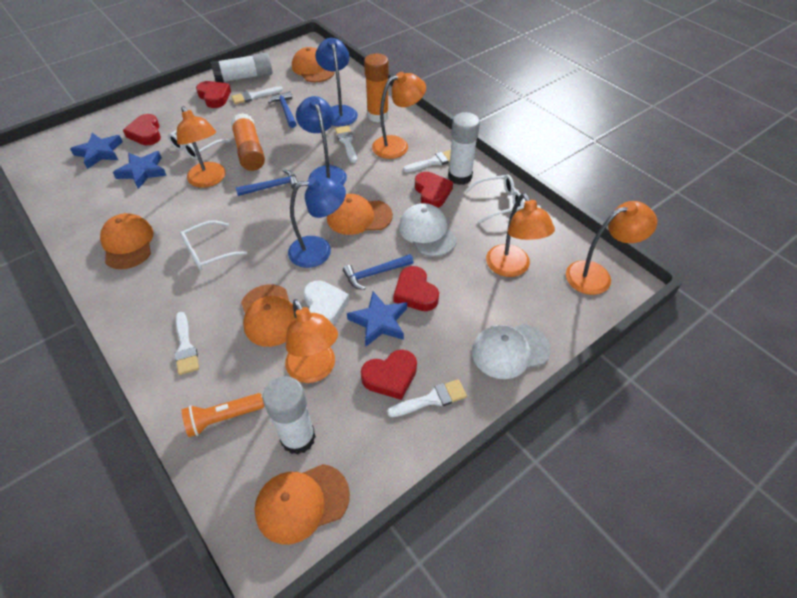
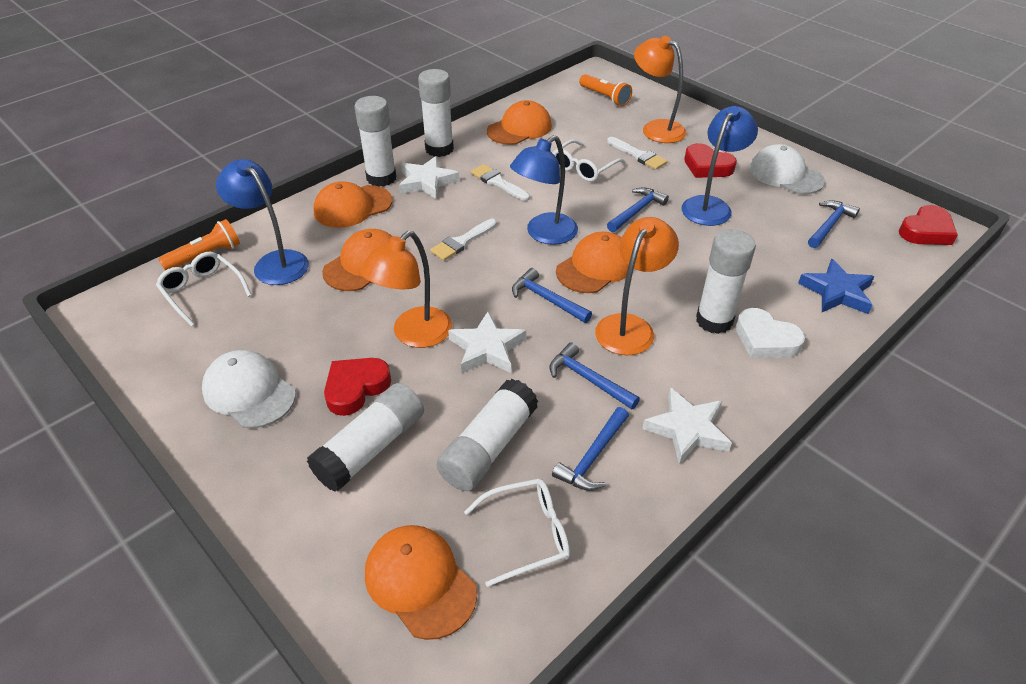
blue hammer: [235,169,298,196] [268,91,297,128] [343,254,414,290] = 3 -> [512,268,592,323] [550,342,640,410] [552,407,629,491] [607,187,669,232] [808,200,860,248] = 5
blue star: [70,133,123,169] [113,151,167,189] [347,291,407,346] = 3 -> [798,259,875,314] = 1
orange flashlight: [181,393,264,437] = 1 -> [158,219,240,271] [579,74,632,107] = 2
orange glue stick: [231,113,265,171] [364,53,389,122] = 2 -> none = 0
orange lamp: [177,106,226,188] [285,299,338,383] [372,72,426,159] [486,193,555,277] [566,201,657,295] = 5 -> [360,231,452,348] [595,217,679,355] [634,36,687,143] = 3
red heart: [123,114,161,145] [196,81,231,108] [361,350,417,400] [394,266,439,311] [415,172,453,208] = 5 -> [324,358,391,416] [684,143,737,178] [899,205,958,245] = 3
white brush: [174,312,199,375] [231,86,283,104] [335,126,357,163] [387,379,467,417] [403,150,451,172] = 5 -> [430,219,497,261] [471,164,530,201] [607,137,668,170] = 3
white glue stick: [211,53,273,83] [262,376,316,455] [448,112,480,185] = 3 -> [307,383,424,492] [354,96,396,187] [418,69,454,157] [436,379,538,491] [696,229,756,334] = 5
white star: none = 0 -> [399,156,459,200] [448,312,526,373] [642,388,732,465] = 3

